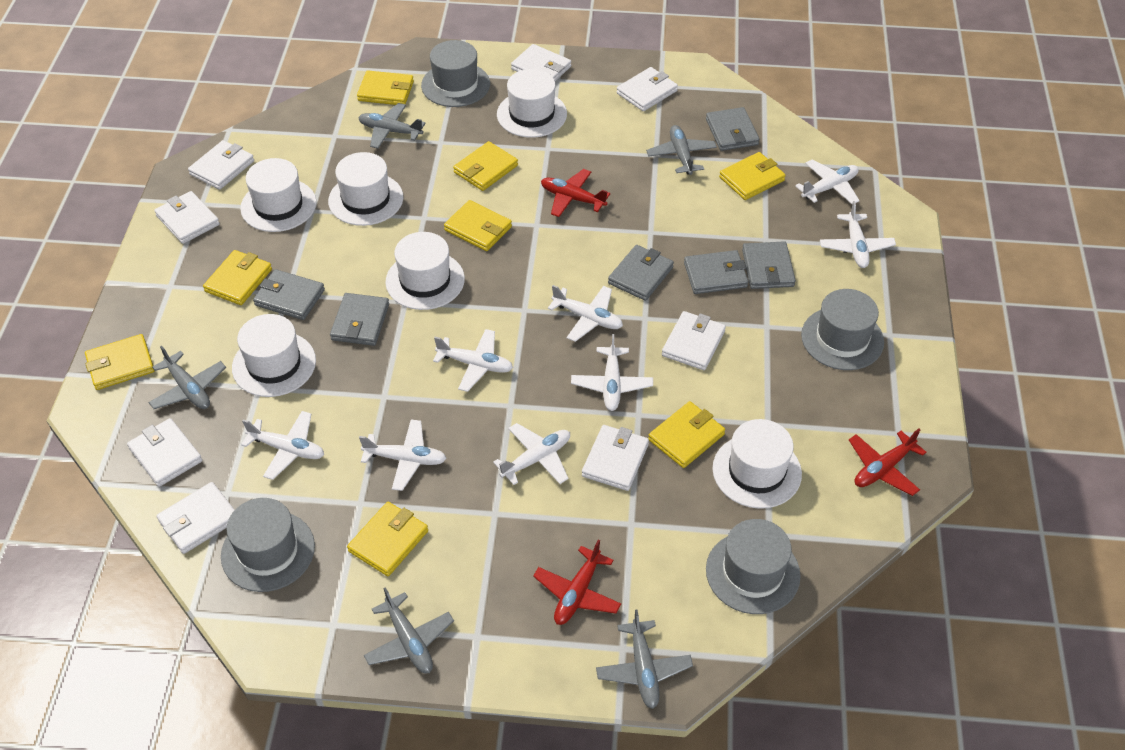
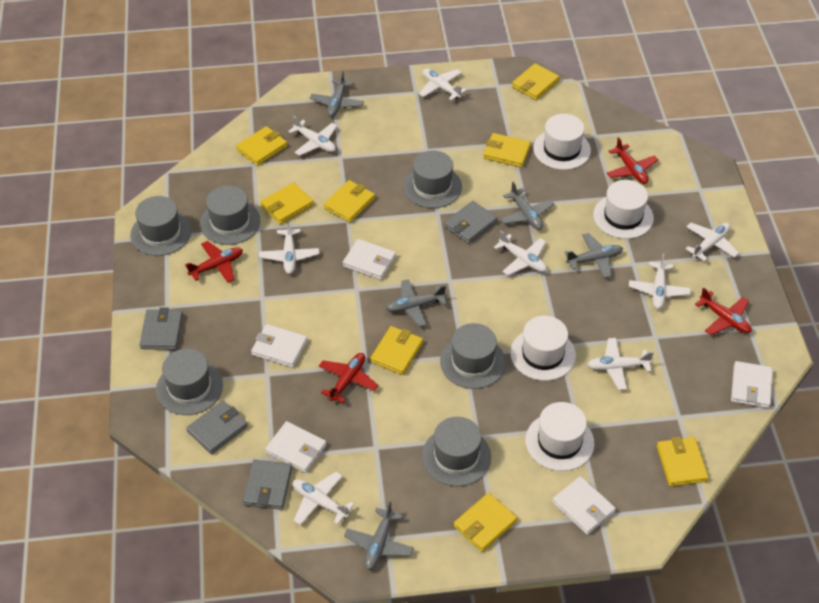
grey hat: [221,498,315,592] [421,40,490,107] [706,519,801,614] [801,289,884,370] = 4 -> [130,196,192,256] [156,349,223,415] [200,185,260,245] [403,150,462,208] [422,417,491,487] [440,323,506,389] = 6
grey wallet: [253,269,325,320] [330,293,389,346] [608,245,674,301] [684,250,748,294] [706,107,760,151] [742,241,796,289] = 6 -> [139,307,183,350] [186,401,248,454] [243,460,292,510] [444,201,497,244] = 4
red plane: [533,540,621,625] [541,169,610,217] [849,429,926,496] = 3 -> [185,241,243,283] [319,353,378,403] [607,137,658,184] [695,287,751,335] = 4
white hat: [232,314,316,397] [240,158,316,232] [328,152,403,226] [385,232,465,310] [497,69,567,138] [713,419,802,509] = 6 -> [510,316,576,381] [526,402,594,471] [533,114,591,170] [593,180,654,239] = 4
white wallet: [127,418,202,487] [154,191,220,244] [156,482,235,554] [188,140,254,190] [511,44,571,81] [582,425,649,491] [617,67,678,111] [662,311,726,370] = 8 -> [251,324,308,368] [265,421,327,473] [343,239,396,280] [552,476,616,535] [731,361,773,408] = 5

